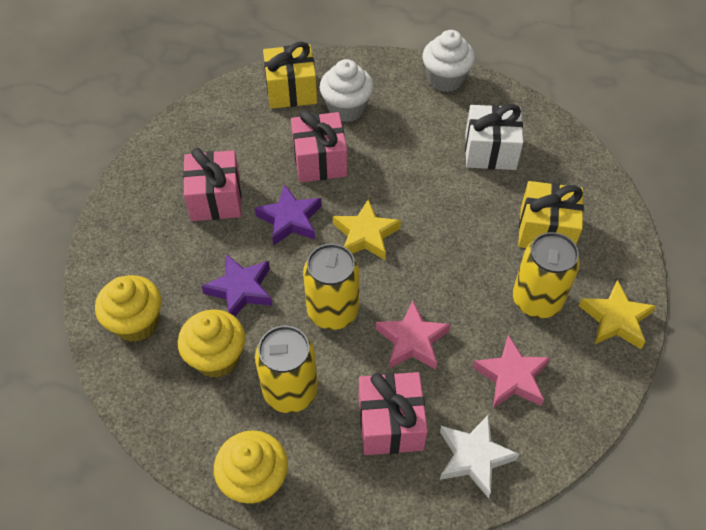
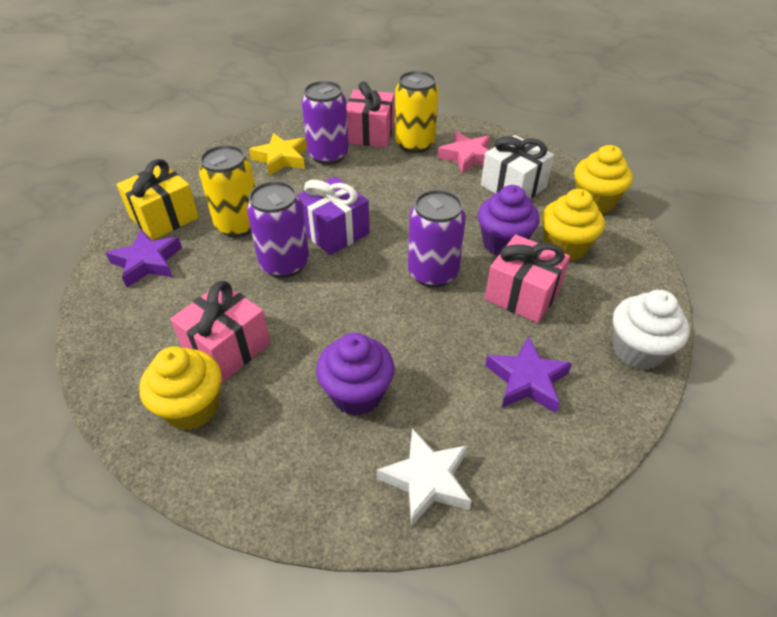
pink star: [376,301,450,370] [473,335,551,408] = 2 -> [437,131,490,174] = 1
purple can: none = 0 -> [247,181,309,278] [302,81,349,165] [408,190,466,288] = 3
purple cupcake: none = 0 -> [316,333,394,416] [478,185,540,256] = 2
purple gift: none = 0 -> [297,176,370,255] = 1
white cupcake: [320,59,374,122] [423,30,475,92] = 2 -> [613,290,690,370] = 1
yellow can: [255,326,318,413] [303,244,359,330] [513,232,580,318] = 3 -> [199,145,255,237] [395,71,439,153] = 2
yellow gift: [263,42,317,109] [518,181,584,248] = 2 -> [116,159,199,240] = 1
yellow star: [333,199,401,260] [579,280,656,349] = 2 -> [249,133,307,176] = 1

